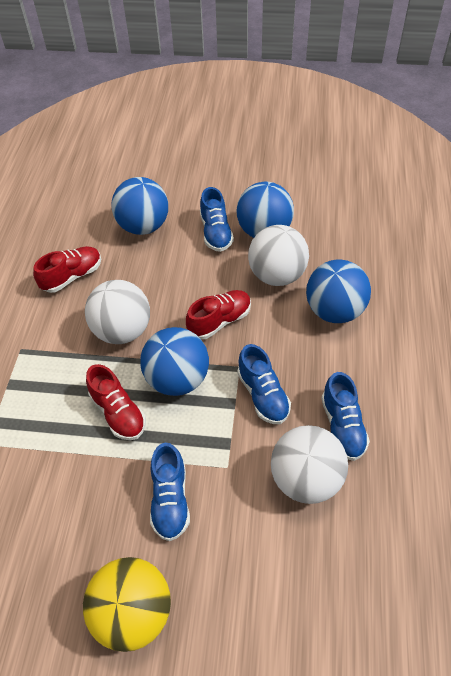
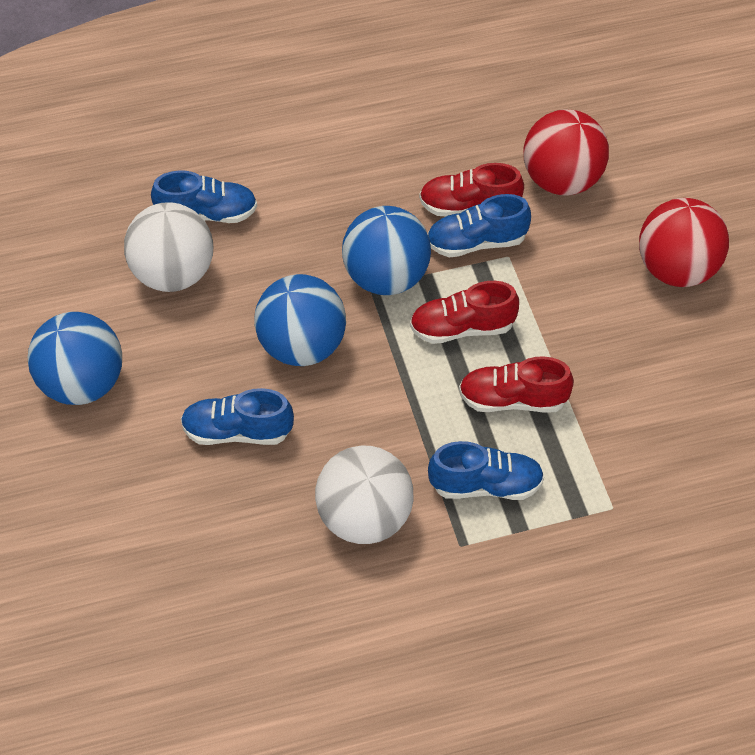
blue ball: [111,177,168,235] [140,327,209,396] [237,182,294,238] [306,259,371,323] = 4 -> [28,312,122,405] [254,274,346,366] [342,206,431,295] = 3
red ball: none = 0 -> [523,109,609,196] [639,198,729,287] = 2
white ball: [85,280,150,344] [248,225,309,286] [271,425,348,504] = 3 -> [124,202,213,292] [315,446,413,544] = 2
yellow ball: [83,557,171,652] = 1 -> none = 0

